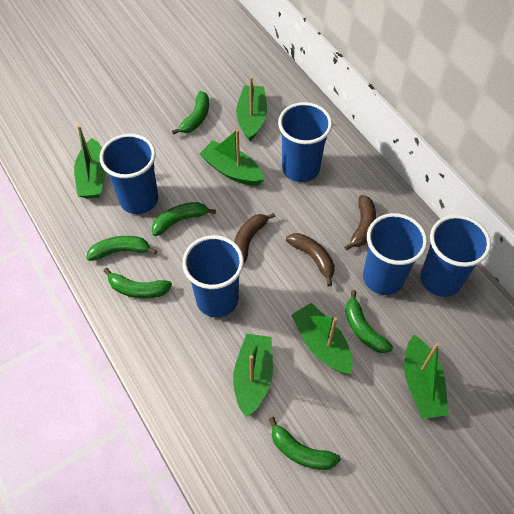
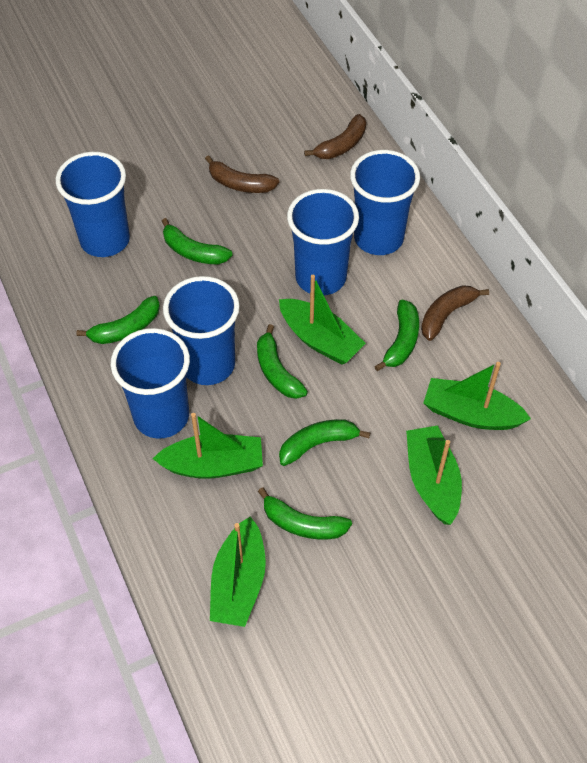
green boat: [74,125,106,198] [199,129,264,186] [233,334,273,417] [236,77,267,141] [291,303,353,374] [404,335,449,419] = 6 -> [153,413,263,479] [210,516,266,627] [279,275,366,365] [406,426,462,525] [424,362,531,430] = 5

